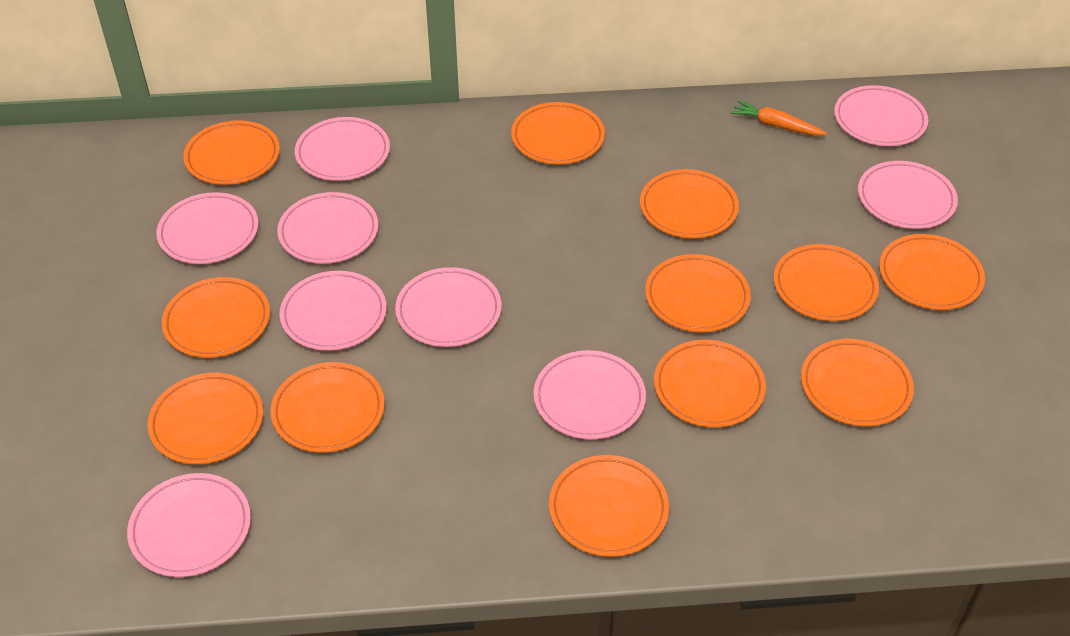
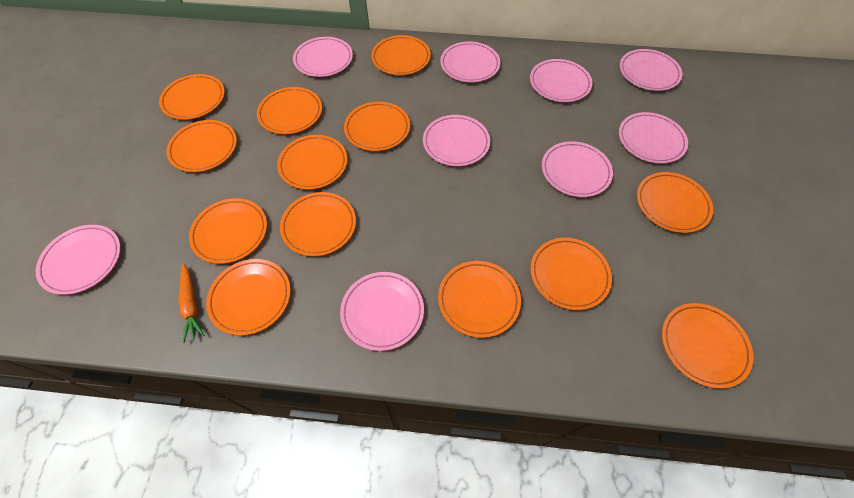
orange plate: [148,373,263,464] [162,277,270,358] [183,121,280,185] [271,362,385,453] [511,102,605,164] [549,455,669,557] [640,169,739,238] [645,254,751,332] [654,340,766,428] [774,244,879,321] [801,339,914,426] [879,234,985,310] = 12 -> [159,74,225,120] [166,120,237,172] [189,198,267,264] [206,259,291,336] [257,87,322,134] [277,135,347,190] [280,192,356,257] [344,102,410,151] [371,35,431,75] [438,261,521,338] [530,238,612,310] [637,172,713,233] [662,303,754,389] = 13

